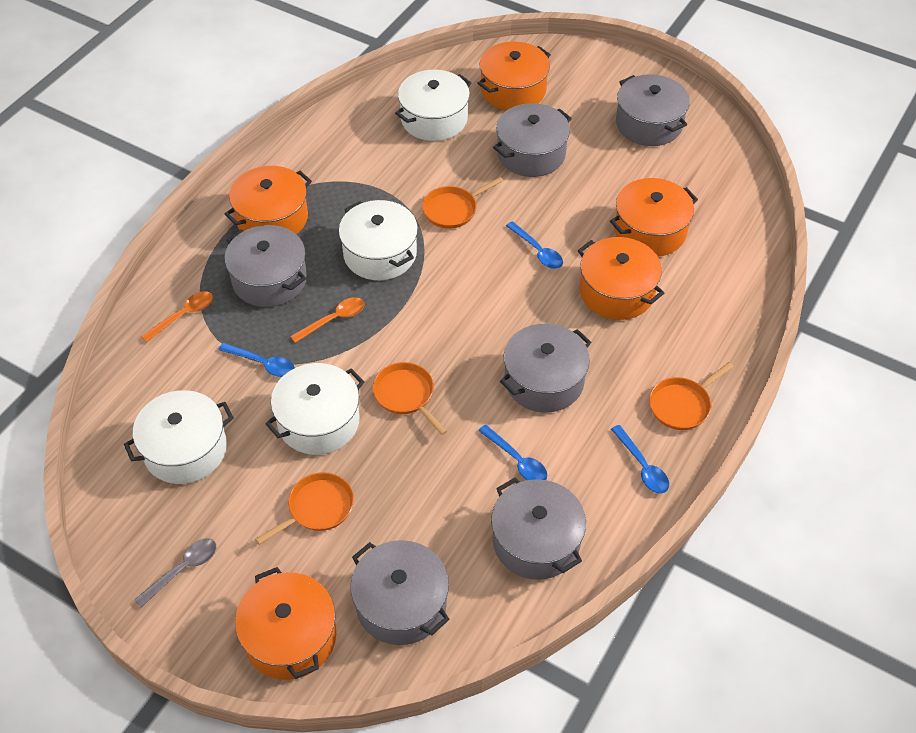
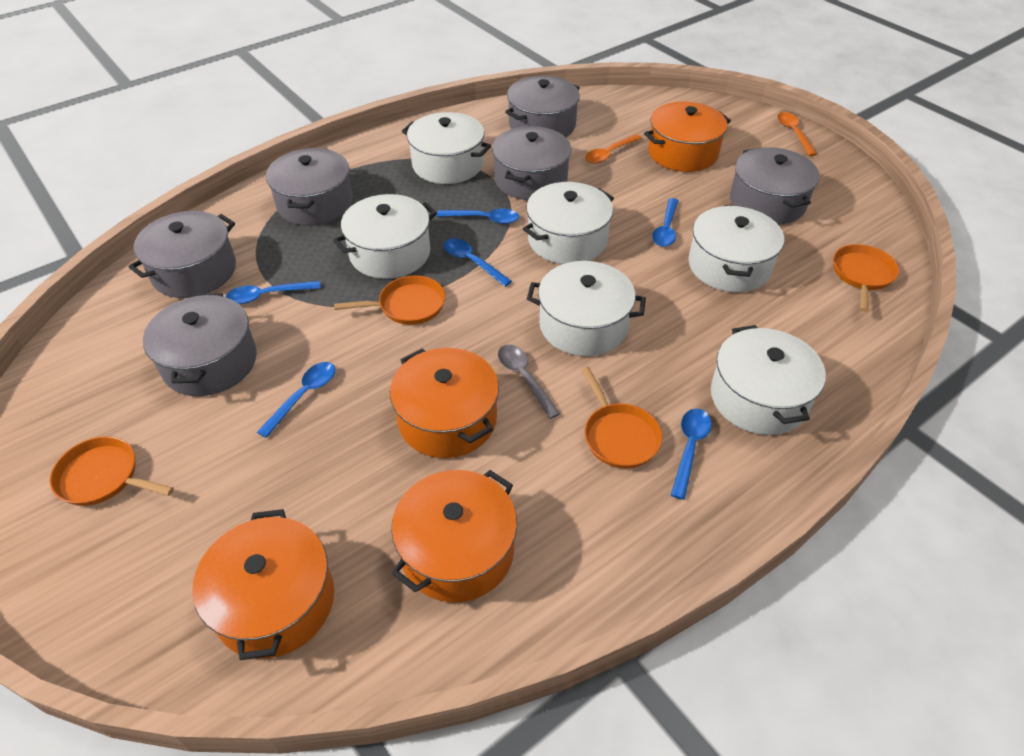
blue spoon: [218,343,295,377] [478,425,547,480] [506,221,563,269] [611,425,669,494] = 4 -> [226,281,321,304] [257,362,335,438] [437,209,519,224] [443,238,512,287] [652,198,679,247] [671,409,712,500] = 6
orange pot: [225,166,312,235] [235,567,336,680] [477,41,551,110] [578,237,664,320] [610,178,698,257] = 5 -> [192,509,334,660] [390,348,499,458] [391,470,517,602] [644,102,731,172] = 4
white pot: [124,390,234,484] [265,363,364,455] [339,200,418,280] [395,70,471,141] = 4 -> [333,194,437,279] [402,112,491,184] [523,182,614,264] [527,261,646,356] [688,205,784,292] [711,325,826,435] = 6

